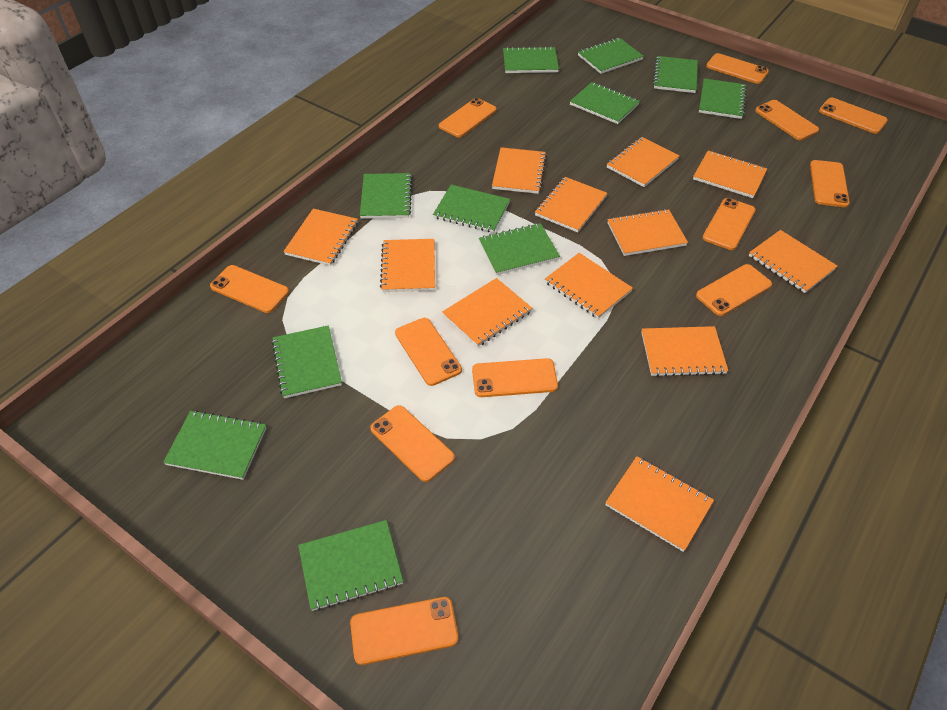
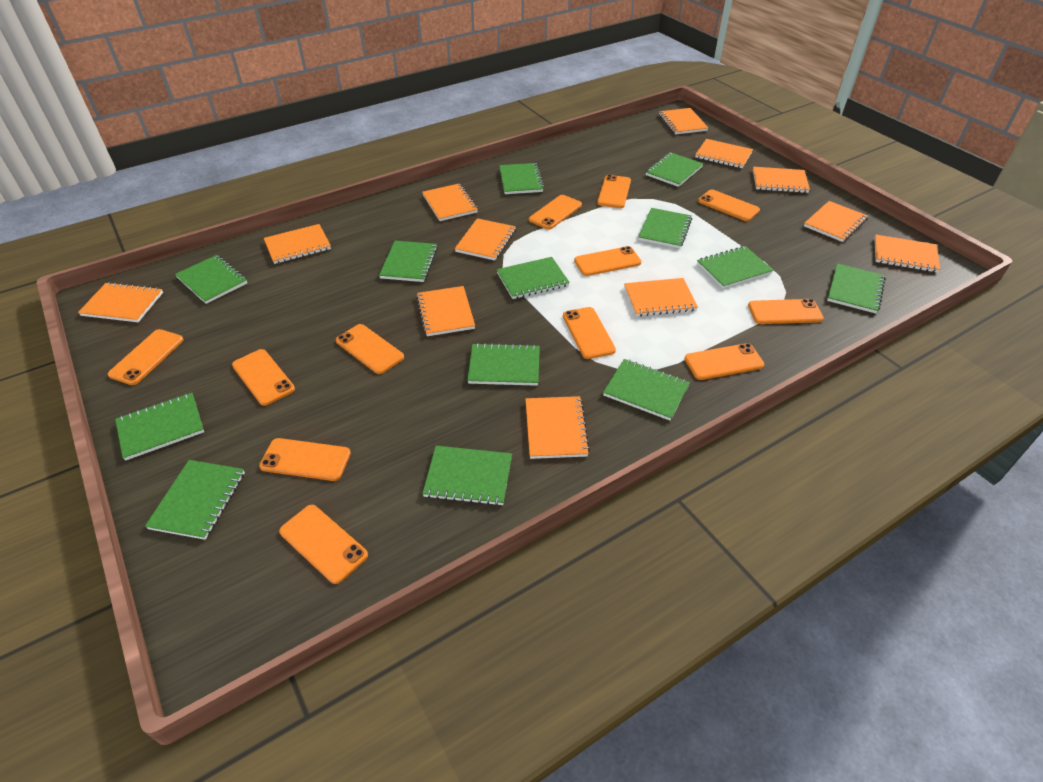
green notebook: [163,410,266,480] [272,326,342,398] [298,520,403,611] [360,173,412,219] [433,185,510,233] [479,223,560,275] [503,46,559,73] [570,82,640,124] [578,38,644,74] [653,56,698,93] [699,78,747,119] = 11 -> [115,393,204,461] [145,460,245,540] [175,255,247,304] [379,241,438,282] [422,446,512,506] [467,343,540,386] [497,257,570,299] [499,163,544,194] [603,359,690,421] [638,208,692,248] [646,152,703,187] [697,246,773,288] [827,263,885,314] = 13

